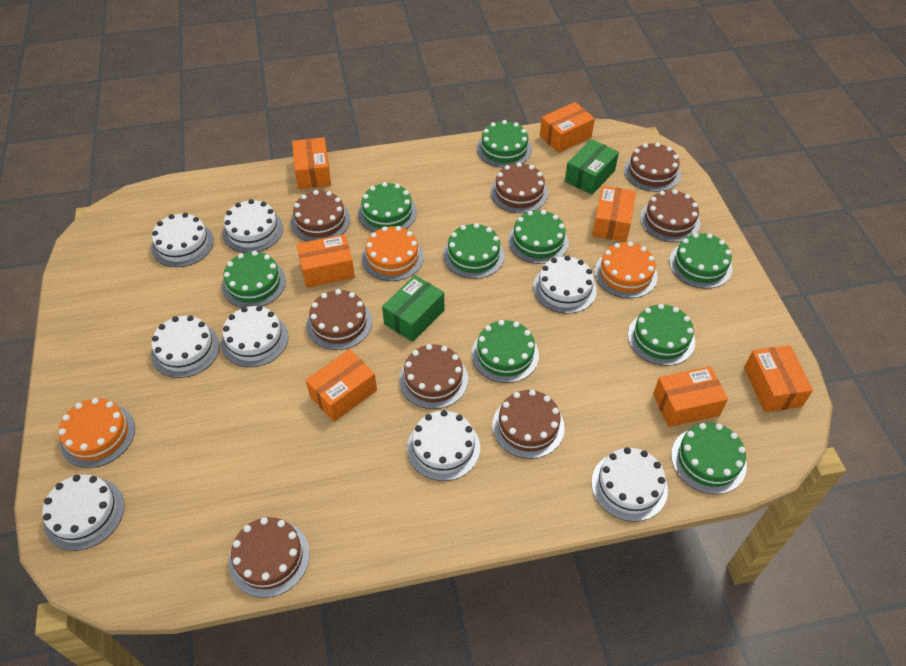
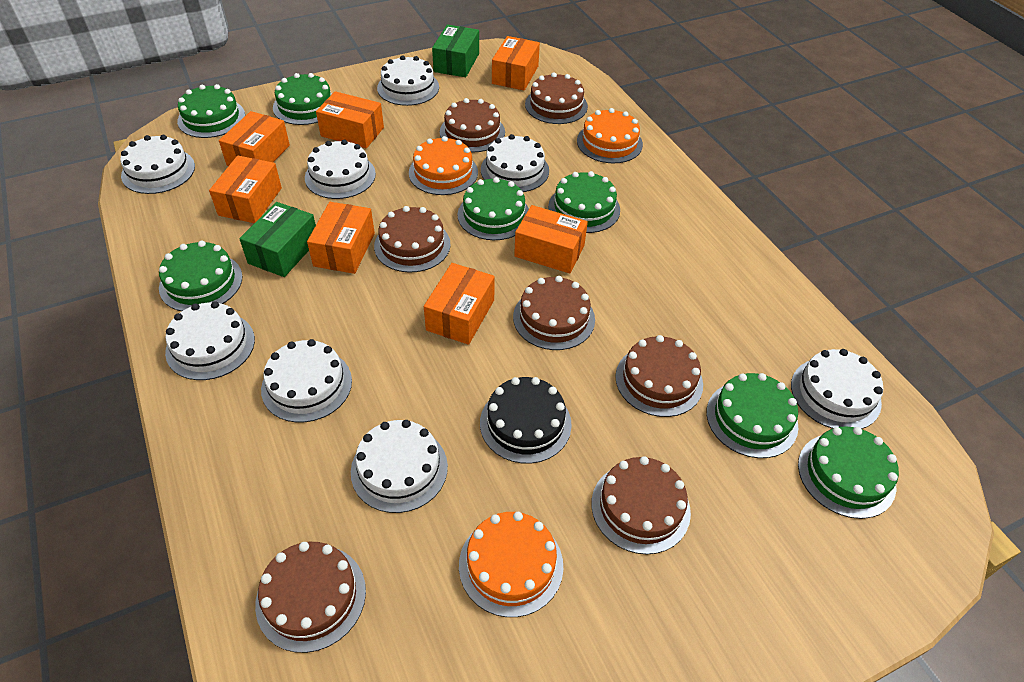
black cake: none = 0 -> [480,377,572,464] = 1
brown cake: [229,517,310,598] [291,190,350,242] [306,289,372,350] [399,344,468,409] [490,162,548,213] [492,390,565,459] [624,143,681,192] [640,190,700,242] = 8 -> [255,542,366,653] [374,206,451,273] [440,98,505,153] [513,276,595,350] [525,72,588,124] [591,456,691,554] [615,335,703,417] = 7
green cake: [222,251,286,308] [358,182,417,232] [443,223,505,279] [471,320,539,383] [477,120,532,168] [508,210,569,264] [628,304,695,366] [669,233,733,289] [671,423,747,494] = 9 -> [159,241,243,311] [177,84,245,138] [273,73,332,125] [458,177,529,240] [548,171,620,233] [706,373,798,458] [798,426,899,519] = 7

